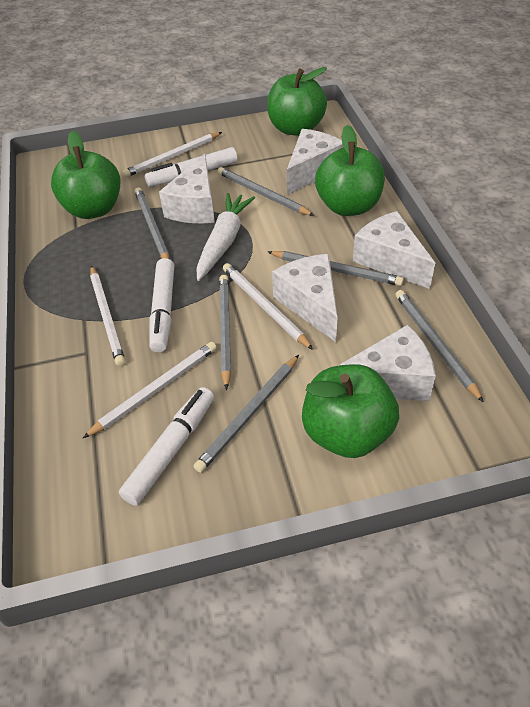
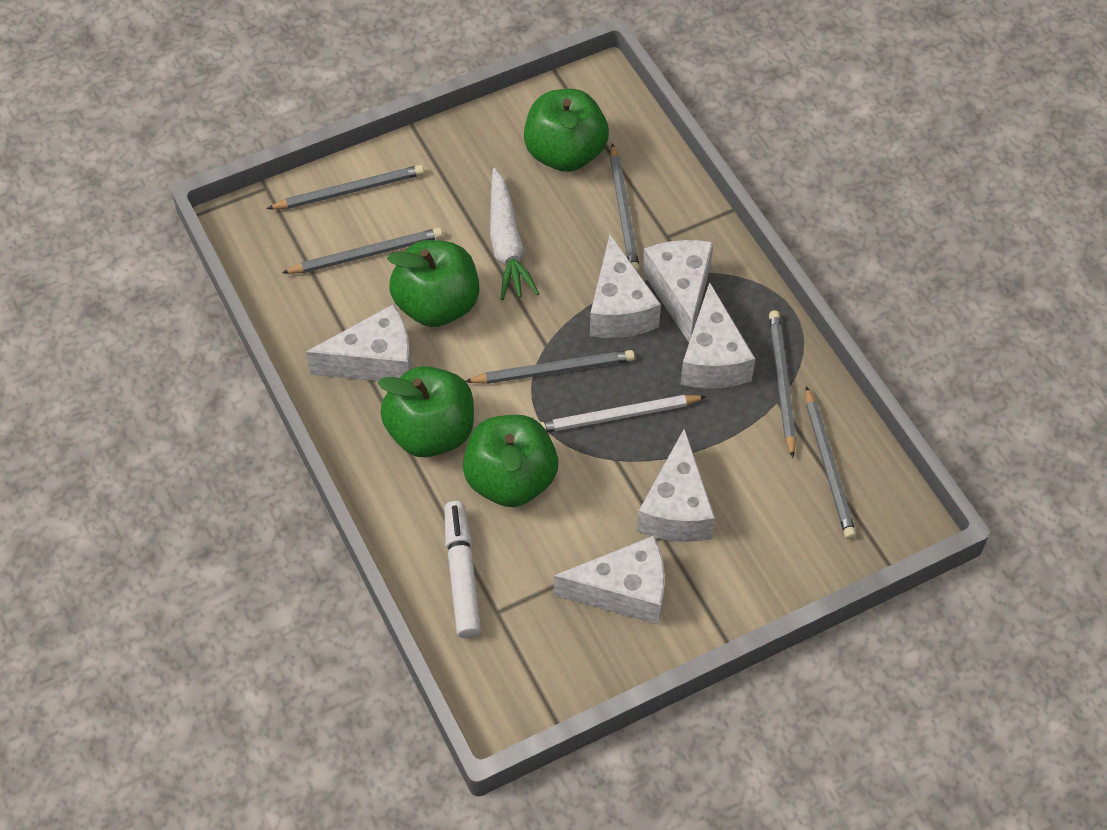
white cheese: [159,154,215,223] [272,254,338,342] [287,129,343,195] [338,325,436,401] [353,211,435,289] = 5 -> [306,304,412,381] [554,536,665,625] [590,235,661,338] [637,429,715,542] [642,240,713,342] [680,282,755,389] = 6
white marker: [119,387,214,506] [145,147,238,187] [149,258,174,352] = 3 -> [444,501,481,638] = 1
white pencil: [83,342,217,438] [90,265,125,366] [122,132,222,178] [223,263,313,350] = 4 -> [539,395,707,433] = 1

